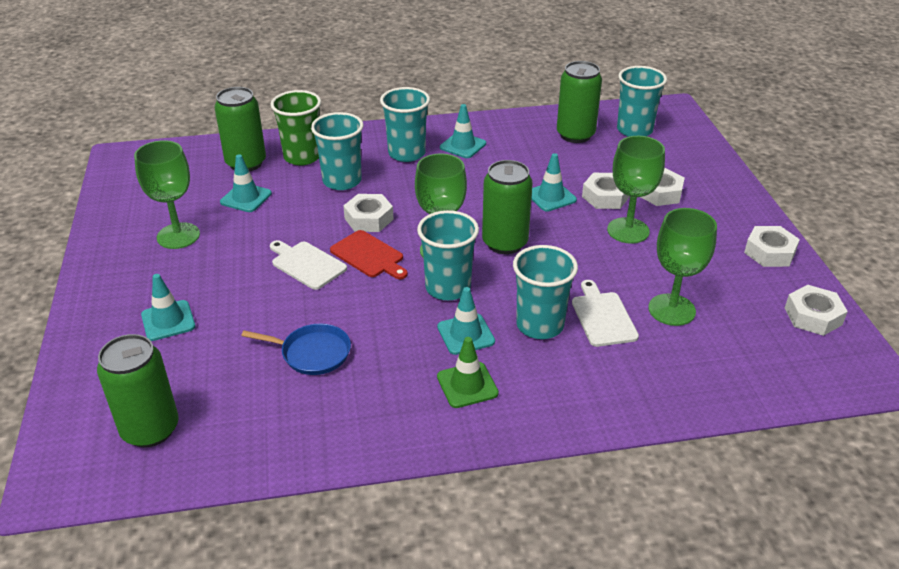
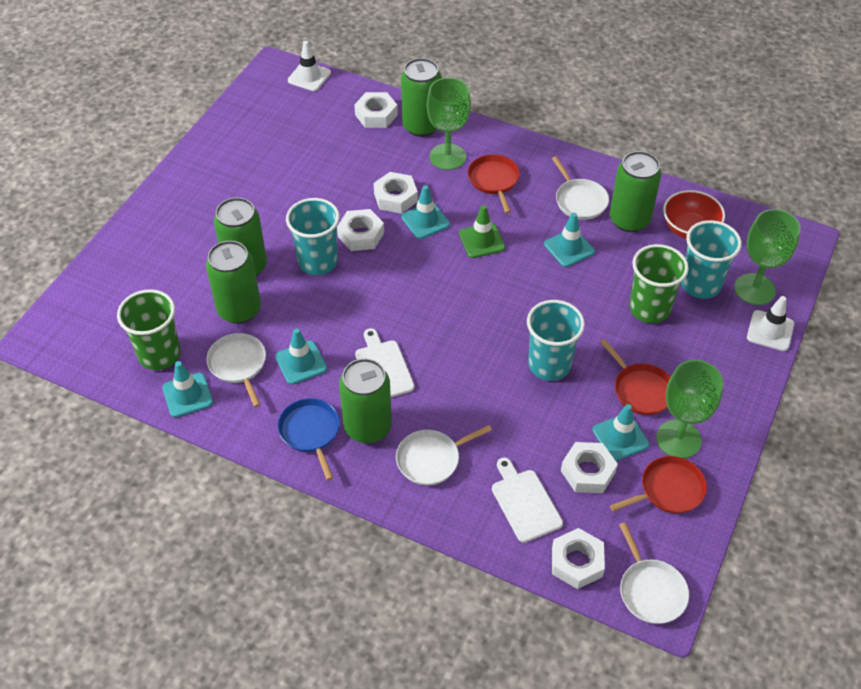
green can: [97,334,179,447] [215,87,266,172] [482,160,533,254] [557,61,602,143] = 4 -> [206,241,261,324] [214,197,267,276] [339,358,392,443] [401,58,442,137] [610,151,662,232] = 5
green cup: [270,90,321,165] = 1 -> [117,289,181,370] [629,244,689,323] = 2
green goblet: [134,140,200,249] [415,154,467,257] [607,136,665,244] [648,208,717,326] = 4 -> [427,77,471,170] [656,360,723,458] [734,209,801,305] = 3
red bowl: none = 0 -> [663,190,725,239] = 1
red cutting board: [330,230,408,279] = 1 -> none = 0
red pan: none = 0 -> [468,154,520,214] [600,339,671,415] [610,456,707,514] = 3
turquoise cup: [311,112,363,190] [380,87,430,162] [417,210,479,300] [513,245,578,339] [617,66,667,137] = 5 -> [286,198,340,275] [527,300,585,381] [681,220,742,299] = 3
white pan: none = 0 -> [206,333,266,407] [396,425,492,485] [552,156,609,220] [619,522,689,624] = 4
white traffic cone: none = 0 -> [288,41,331,91] [747,296,794,351] = 2

